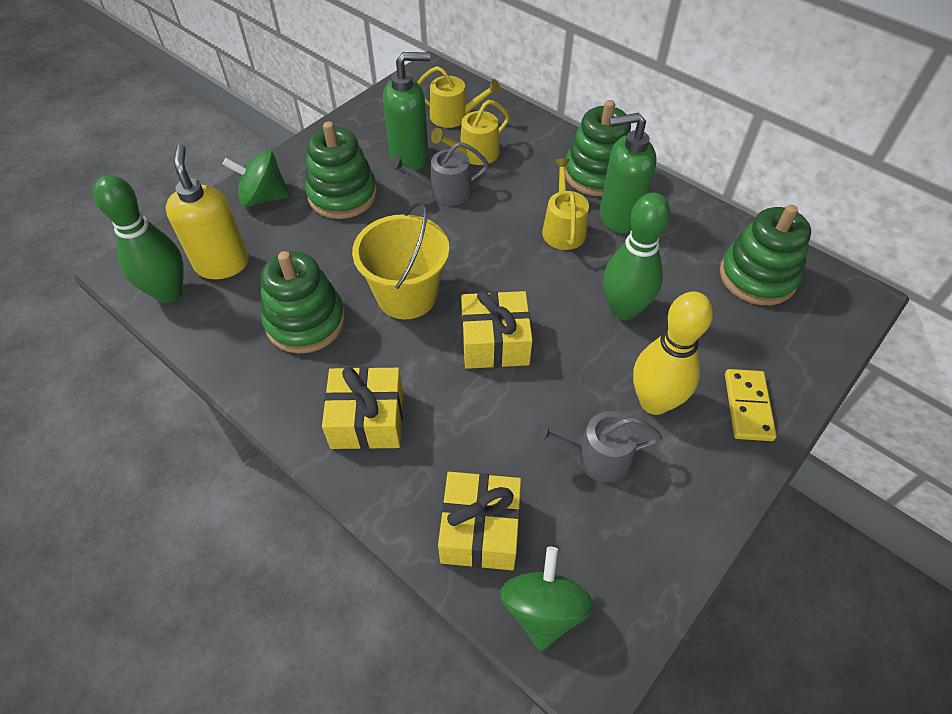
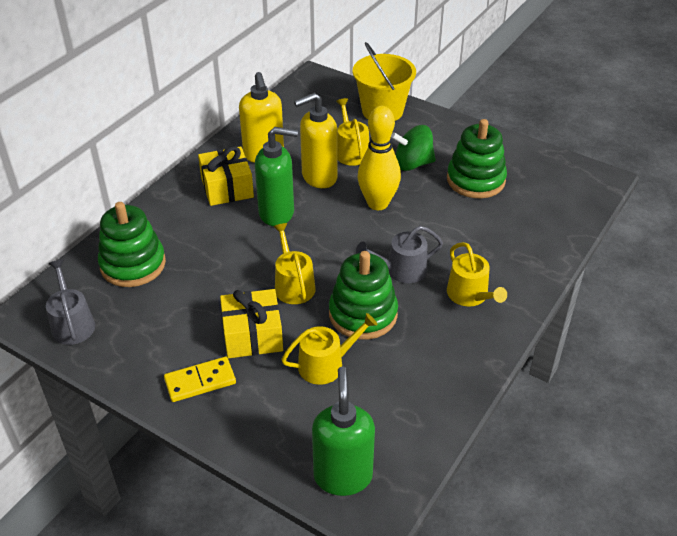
green bowling pin: [93,175,184,303] [603,193,670,320] = 2 -> none = 0
green spinning top: [222,150,290,207] [500,547,594,652] = 2 -> [391,125,436,171] = 1
green stacking toy: [261,251,345,353] [305,121,377,219] [565,100,631,196] [720,205,811,305] = 4 -> [98,202,166,287] [329,251,398,340] [447,119,507,198] = 3
yellow gift: [322,367,403,449] [438,472,521,570] [461,290,533,369] = 3 -> [198,146,254,206] [220,289,283,358] = 2
yellow soap dispenser: [166,144,249,279] = 1 -> [239,72,284,163] [294,93,338,188] = 2
yellow watering can: [417,66,501,128] [431,100,510,165] [542,158,589,250] = 3 -> [273,223,316,304] [281,313,377,385] [336,98,369,166] [447,242,507,306] = 4

